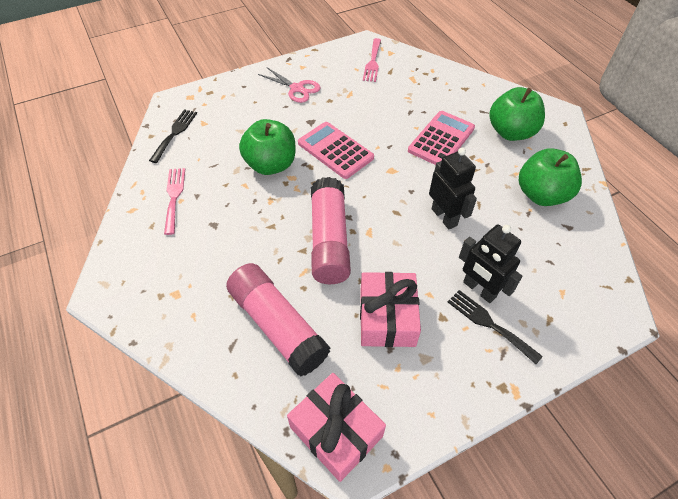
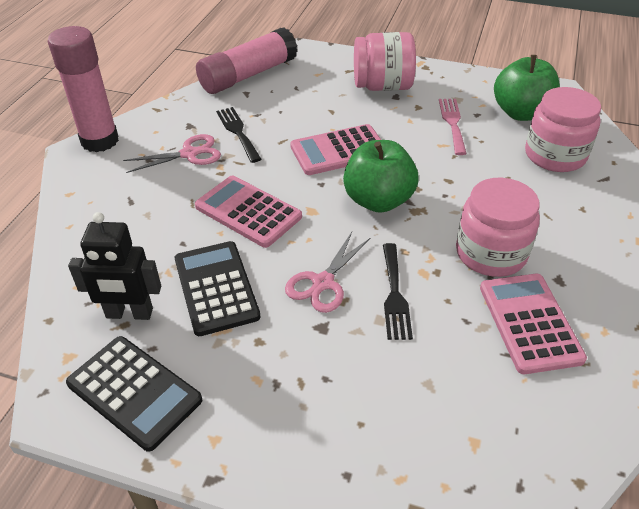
black calculator: none = 0 -> [66,336,202,452] [175,241,261,336] = 2
black robot: [429,148,477,229] [459,224,522,303] = 2 -> [68,212,161,320] = 1
green apple: [239,119,295,175] [489,87,545,141] [519,148,582,206] = 3 -> [343,140,418,213] [494,55,560,121] = 2
pink calculator: [298,122,374,179] [408,111,475,165] = 2 -> [195,176,302,248] [290,124,381,175] [480,274,587,374] = 3
pink fork: [164,168,185,235] [363,38,381,82] = 2 -> [439,99,467,155] = 1
pink gift: [287,373,386,482] [360,272,421,347] = 2 -> none = 0
pink jar: none = 0 -> [354,32,416,91] [456,178,540,277] [525,87,601,172] = 3
pink scissors: [258,68,321,103] = 1 -> [123,134,221,173] [285,232,371,313] = 2

